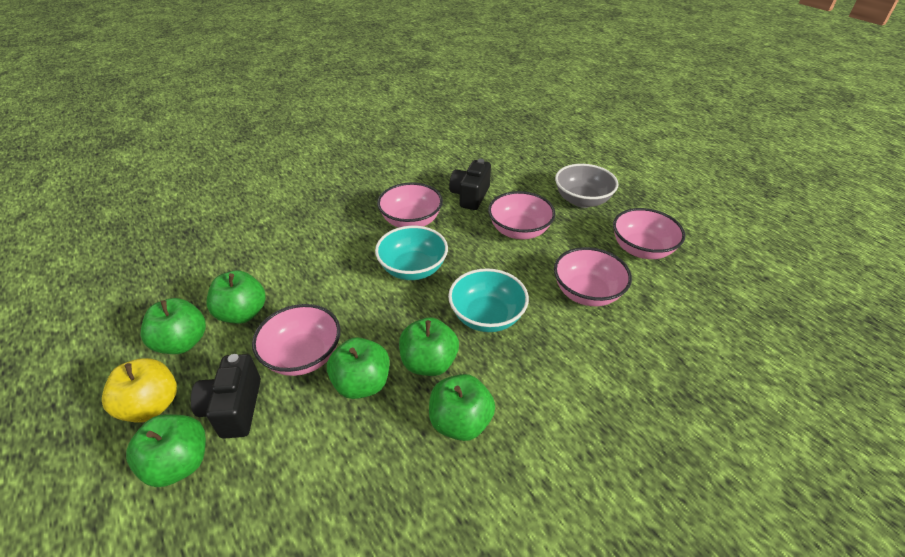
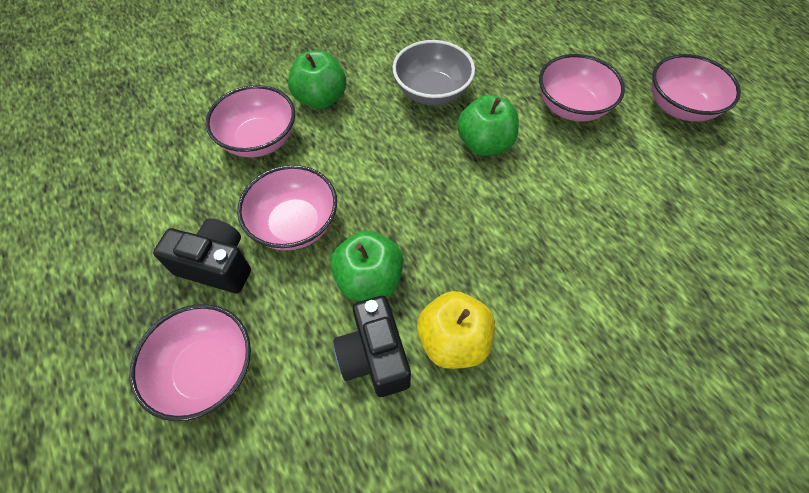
green apple: [126,414,206,487] [141,298,206,354] [207,271,266,324] [327,337,390,399] [399,317,459,376] [429,374,495,441] = 6 -> [288,50,346,109] [331,231,404,301] [457,95,519,156] = 3
turquoise bowl: [375,226,448,280] [448,268,529,332] = 2 -> none = 0

